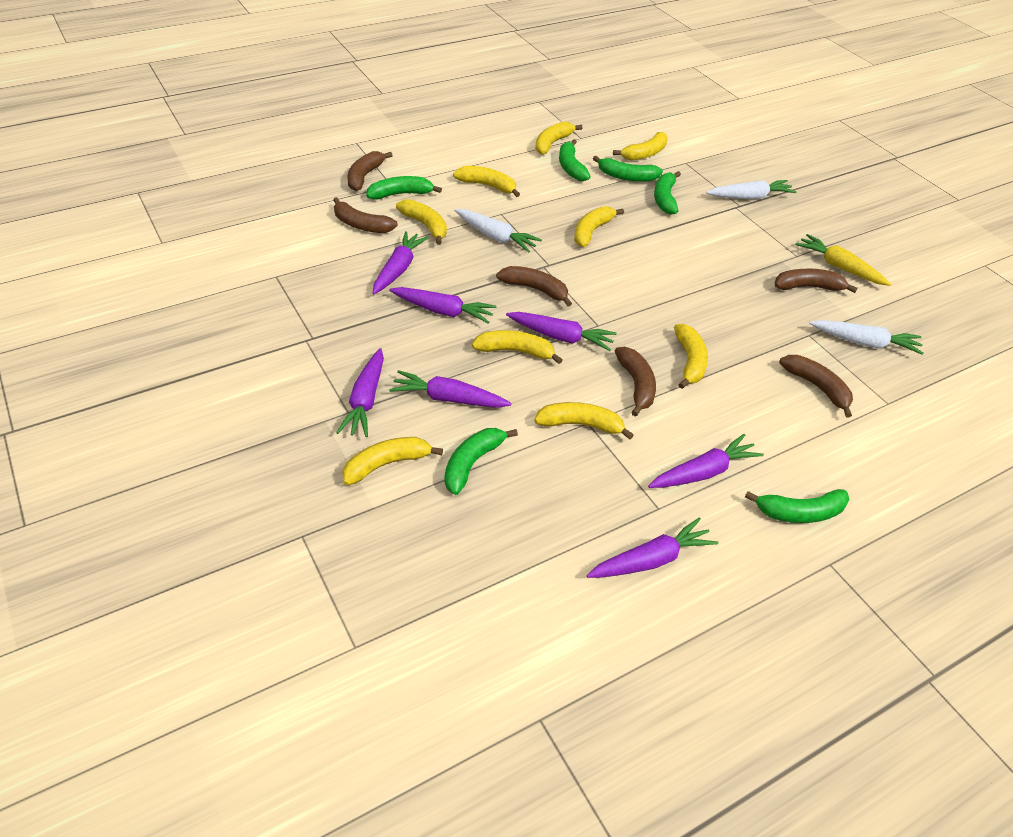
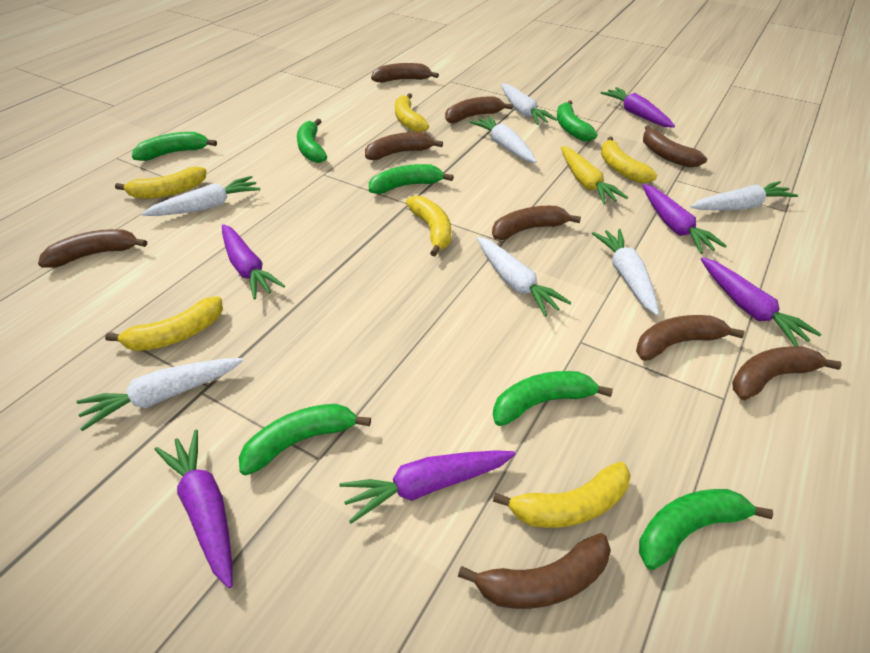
brown banana: [333,197,398,233] [347,151,393,191] [496,266,572,307] [615,347,656,417] [775,269,858,293] [779,355,853,418] = 6 -> [38,229,147,268] [365,132,443,160] [371,63,439,83] [445,96,513,123] [458,533,611,609] [492,206,581,240] [636,315,745,361] [643,125,707,167] [732,346,842,400] = 9
green banana: [366,176,442,200] [445,428,518,495] [559,139,591,181] [593,156,663,182] [654,171,681,215] [745,489,850,523] = 6 -> [132,132,217,161] [239,404,371,475] [297,119,327,163] [369,164,454,194] [493,371,613,426] [557,100,597,141] [639,489,773,570] = 7
purple carrot: [336,348,384,437] [373,231,429,294] [389,287,497,323] [389,370,512,408] [506,312,617,351] [587,517,718,578] [648,434,764,488] = 7 -> [155,429,233,588] [222,224,285,299] [339,450,516,524] [600,87,675,128] [642,184,727,254] [701,257,822,347] = 6
white carrot: [454,209,542,253] [706,180,797,199] [809,320,923,355] = 3 -> [77,358,243,431] [142,176,260,216] [470,116,537,163] [477,237,571,317] [501,84,557,125] [592,229,659,316] [690,181,798,210] = 7
yellow banana: [342,437,443,485] [396,199,447,245] [453,166,520,197] [472,330,563,364] [534,402,634,439] [535,121,582,154] [574,206,624,247] [613,132,668,161] [674,324,708,389] = 9 -> [105,296,223,351] [115,167,206,199] [395,93,429,132] [406,196,451,256] [493,462,631,528] [601,137,657,183] = 6

